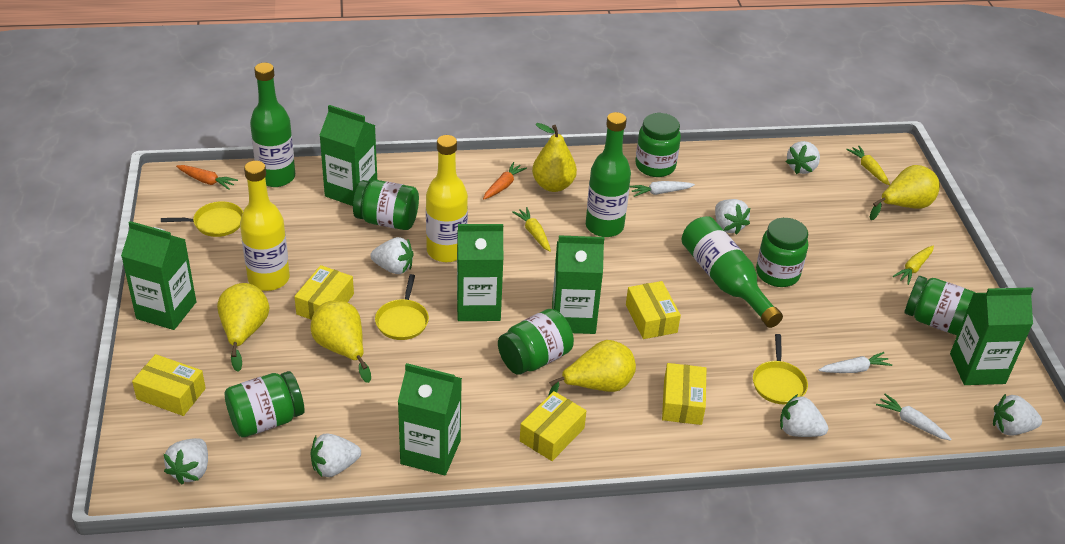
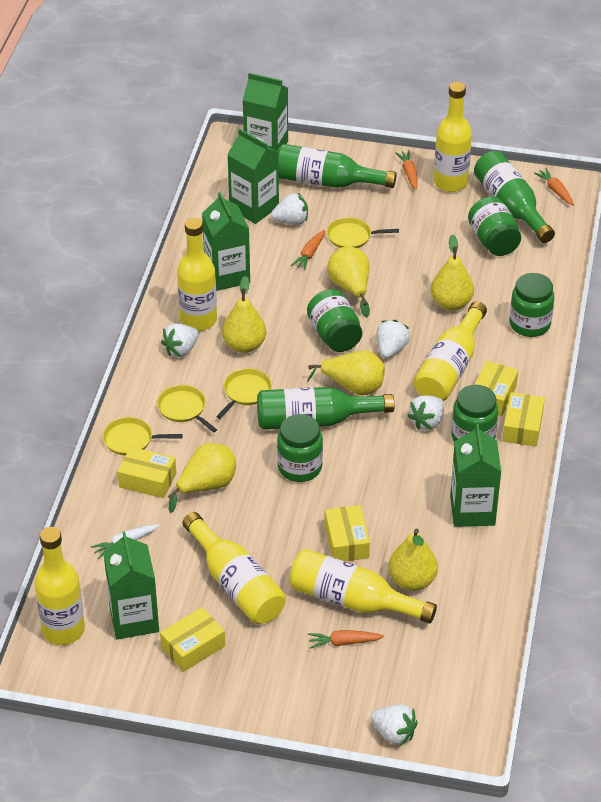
green carton: [121,221,196,330] [319,105,377,206] [398,363,462,476] [457,224,503,321] [552,235,604,334] [950,287,1034,385] = 6 -> [103,531,159,639] [202,192,250,291] [227,129,279,224] [243,73,288,151] [450,424,501,527] = 5
green jar: [225,371,304,437] [353,180,419,230] [498,309,574,375] [635,113,681,177] [756,218,808,287] [904,276,976,335] = 6 -> [277,414,323,482] [307,289,362,352] [452,385,498,443] [468,197,521,256] [510,273,554,337] = 5
orange carrot: [176,165,238,190] [483,162,527,200] = 2 -> [291,230,325,270] [308,630,384,649] [395,150,417,190] [534,168,574,206] = 4
white carrot: [630,181,695,197] [819,352,892,373] [876,394,952,441] = 3 -> [90,524,159,559] = 1
white strawberry: [164,438,208,484] [310,434,361,477] [370,237,414,274] [715,199,750,235] [780,394,828,437] [786,141,820,174] [993,394,1042,436] = 7 -> [161,323,199,357] [271,193,308,225] [371,704,418,746] [376,320,410,359] [407,395,444,430] = 5
yellow bottle: [240,161,290,291] [426,135,468,262] = 2 -> [35,527,85,645] [177,218,217,331] [182,512,286,624] [289,549,437,624] [414,301,487,401] [434,82,472,192] = 6
yellow carrot: [512,207,551,252] [846,146,890,185] [893,246,934,285] = 3 -> none = 0
yellow pan: [161,201,243,237] [375,274,429,340] [753,334,808,404] = 3 -> [103,417,183,455] [157,385,217,433] [216,368,272,419] [327,217,399,248] = 4
yellow pear: [217,283,269,372] [310,300,371,383] [532,123,577,192] [548,340,636,396] [870,165,940,220] = 5 -> [168,443,236,513] [222,276,266,353] [307,350,385,396] [327,247,370,317] [388,529,438,591] [431,234,474,310] = 6

